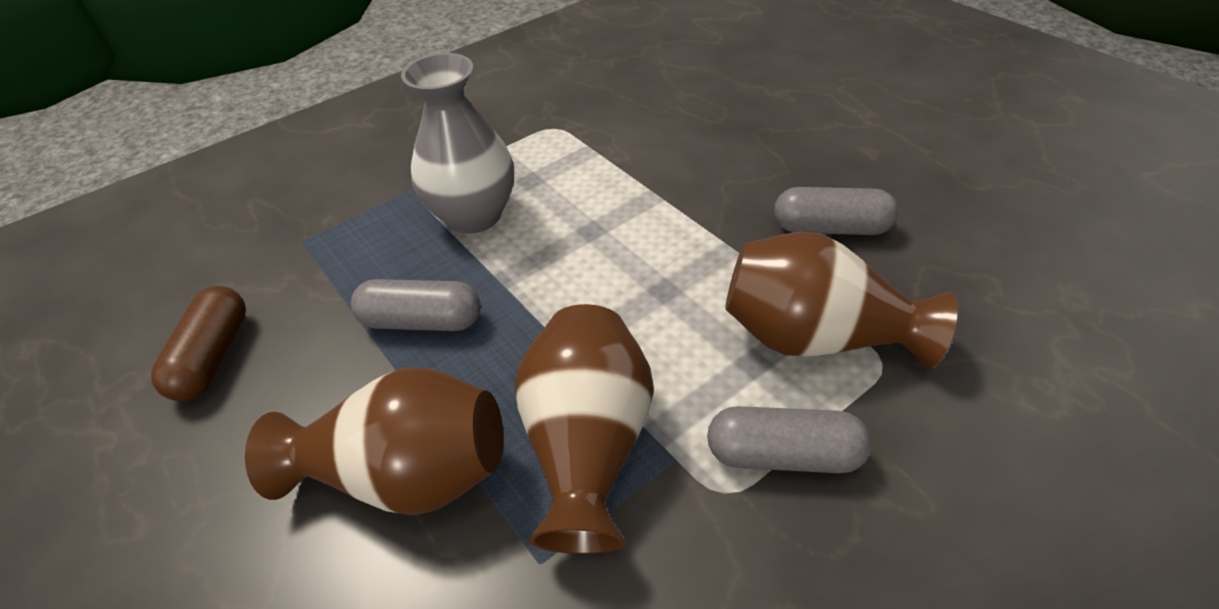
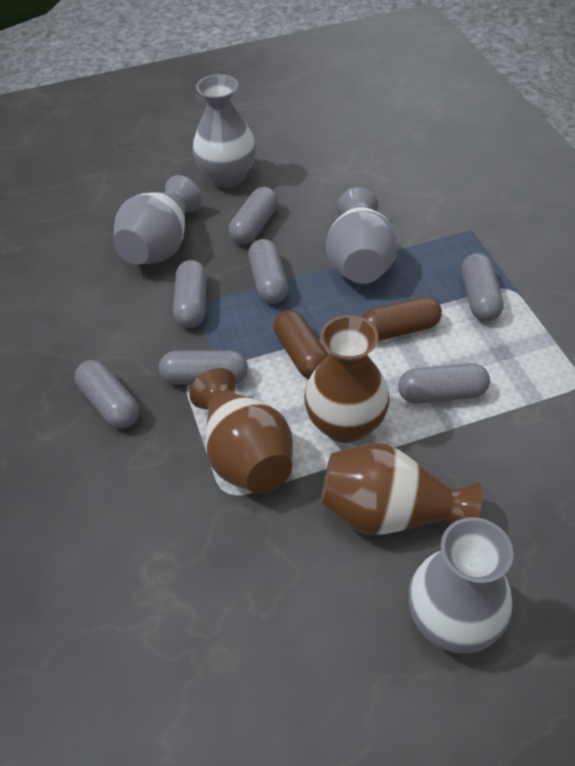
brown capsule: [151,286,246,401] = 1 -> [274,310,329,379] [361,297,442,341] = 2
grey capsule: [351,279,481,331] [707,406,872,473] [774,187,899,235] = 3 -> [75,360,139,429] [159,351,248,385] [173,260,207,328] [229,187,278,245] [248,239,288,304] [398,363,490,404] [461,253,504,321] = 7
grey vase: [401,53,514,234] = 1 -> [113,175,202,265] [193,74,256,188] [326,187,398,284] [408,517,514,653] = 4

